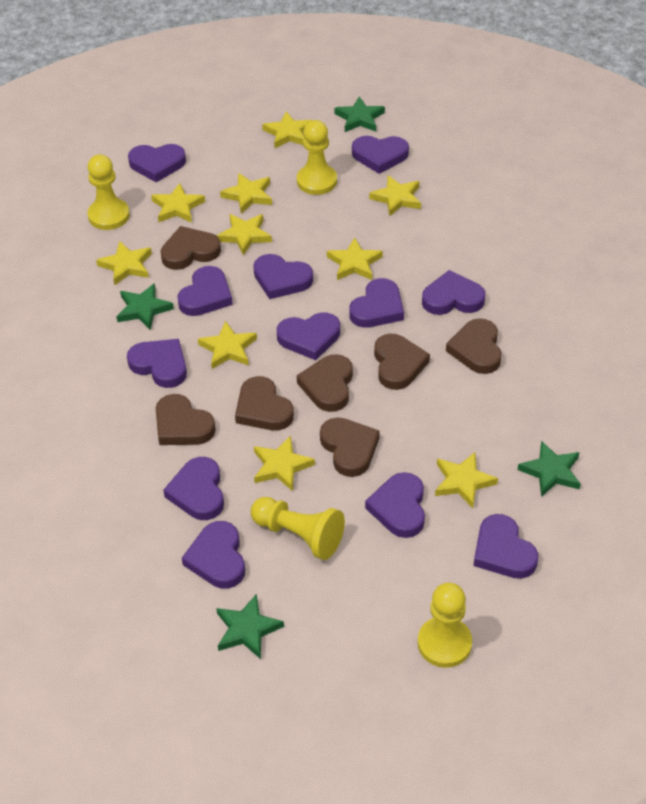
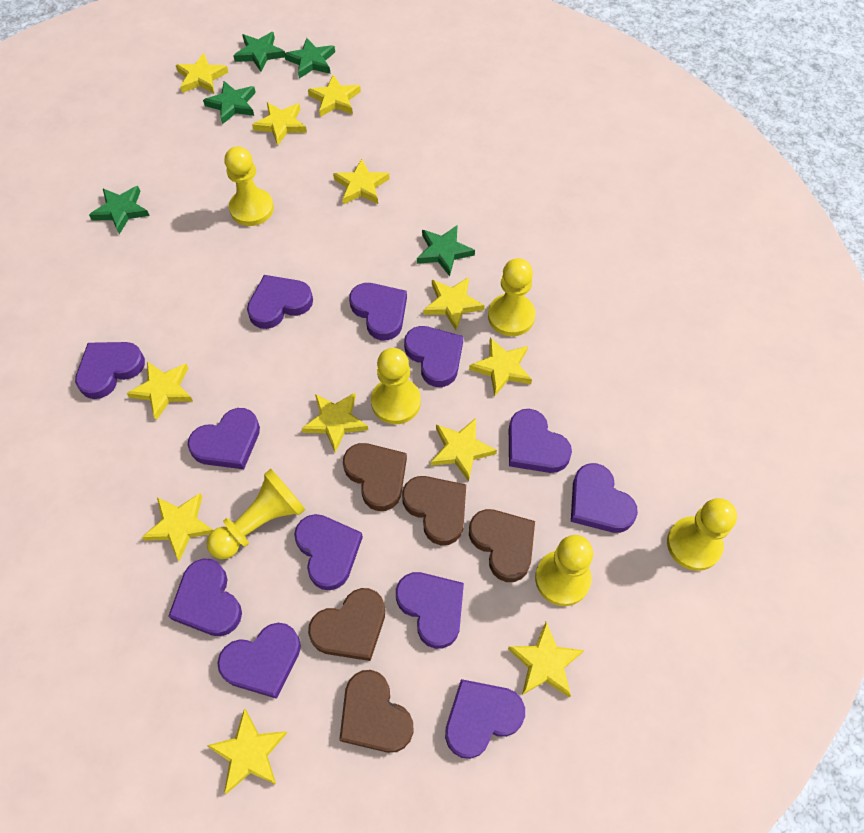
brown heart: [156,394,216,445] [161,226,221,270] [235,376,294,431] [297,354,353,412] [320,417,380,477] [374,334,430,390] [446,318,502,374] = 7 -> [308,588,385,661] [339,670,413,753] [343,443,407,511] [402,476,466,545] [469,509,535,582] = 5
green star: [116,283,174,330] [216,594,284,659] [334,97,385,132] [518,441,581,497] = 4 -> [89,186,150,234] [203,81,256,124] [233,32,285,71] [284,38,335,79] [417,225,475,276] = 5
yellow pawn: [88,154,130,230] [251,497,345,560] [297,120,337,195] [418,583,472,668] = 4 -> [207,469,306,559] [224,146,274,226] [371,348,421,424] [488,258,535,336] [535,535,593,606] [667,498,737,571] = 6
yellow star: [96,241,152,285] [151,183,205,223] [198,321,257,369] [217,214,272,255] [220,173,272,214] [254,436,315,491] [262,111,312,148] [327,238,383,280] [369,175,421,216] [435,452,498,508] = 10 -> [127,361,193,420] [142,493,213,561] [176,53,228,93] [207,709,287,794] [252,102,307,145] [301,393,368,453] [308,75,361,117] [333,159,390,204] [423,277,485,330] [431,418,497,482] [469,338,532,396] [508,622,584,698] = 12

